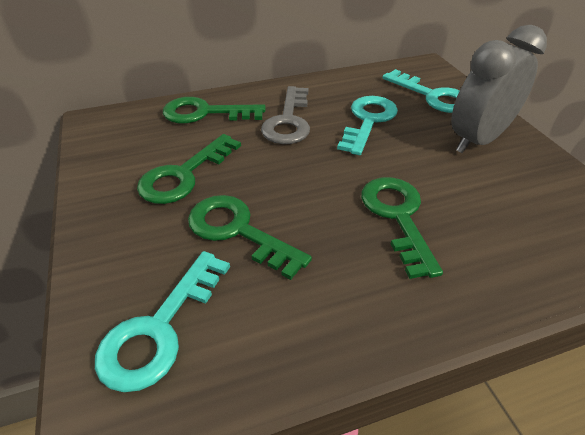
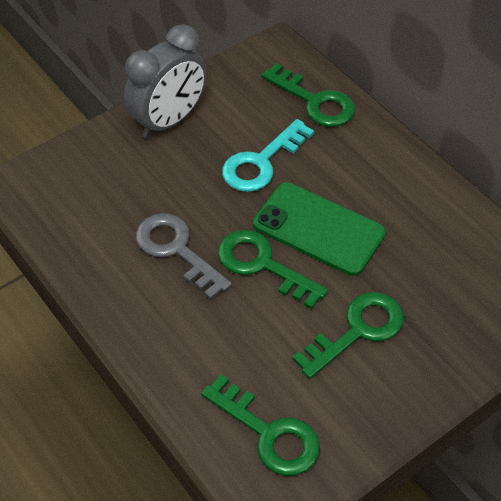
green phone: none = 0 -> [253,182,386,276] = 1
turquoise key: [95,251,230,392] [337,96,398,155] [382,69,460,113] = 3 -> [222,119,314,192] = 1

